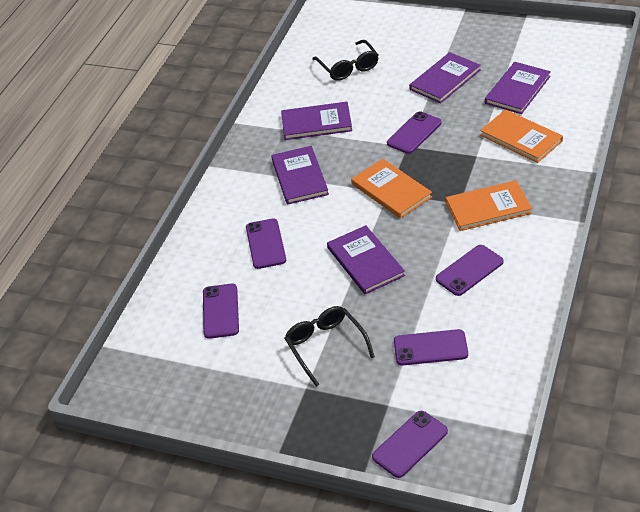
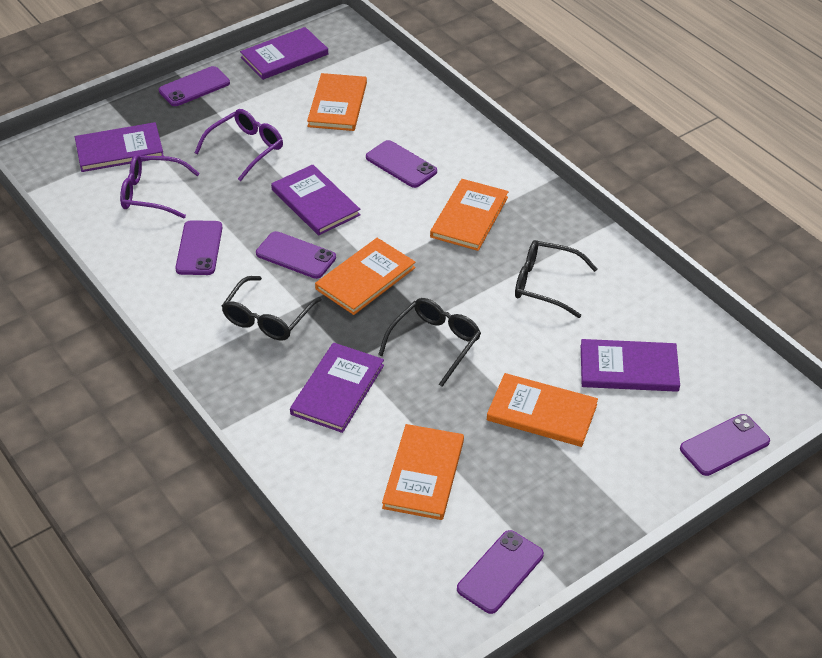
black glasses: [284,306,375,386] [312,40,378,81] = 2 -> [222,276,322,340] [378,298,481,387] [515,240,597,318] = 3
orange book: [351,159,432,219] [446,180,532,231] [480,110,563,163] = 3 -> [307,73,367,131] [315,238,416,315] [382,424,464,520] [430,179,509,251] [487,373,598,447] = 5
purple glasses: none = 0 -> [120,154,200,219] [194,109,283,181] = 2

